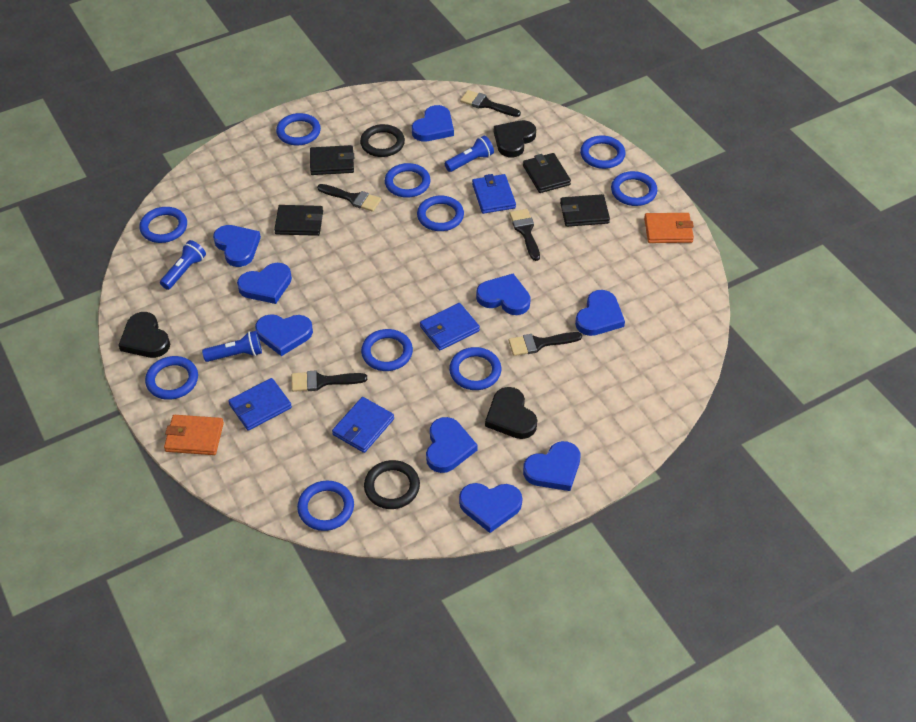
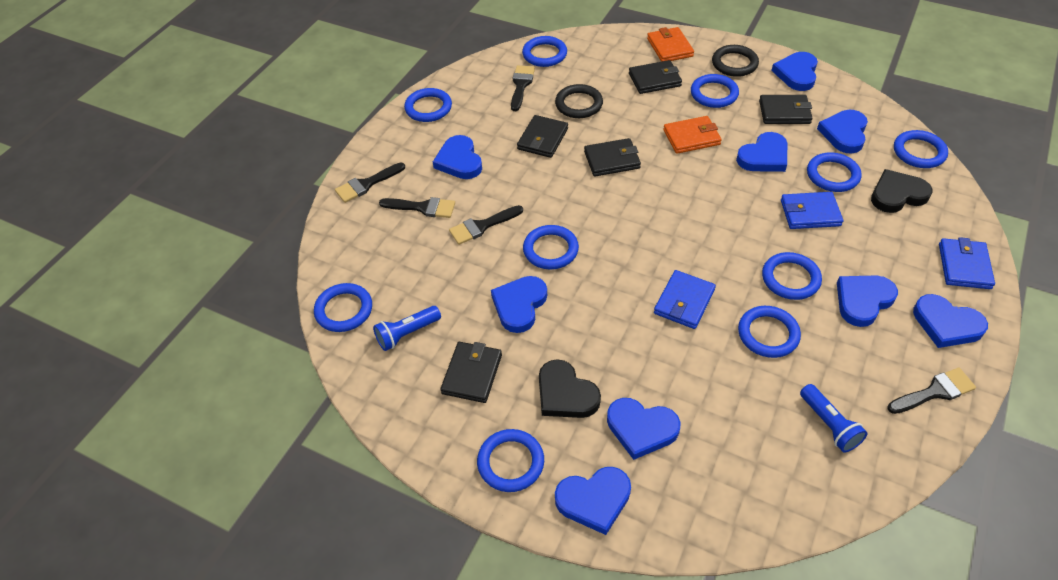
black heart: [118,312,170,358] [485,387,537,439] [494,120,536,157] = 3 -> [539,359,601,418] [871,169,932,213] = 2
black wallet: [274,205,323,236] [310,145,354,175] [523,153,571,193] [560,194,610,227] = 4 -> [440,342,502,403] [517,115,568,158] [584,138,641,177] [629,60,682,94] [759,95,813,124] = 5
blue flashlight: [160,240,206,290] [202,331,262,362] [445,136,494,172] = 3 -> [373,306,441,351] [800,384,868,453] = 2
blue wallet: [228,378,292,431] [332,397,394,453] [420,303,480,350] [472,174,516,214] = 4 -> [654,270,716,329] [781,192,843,229] [939,237,995,289] = 3

